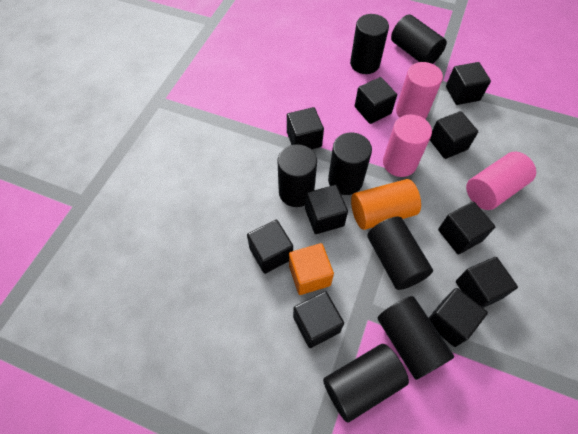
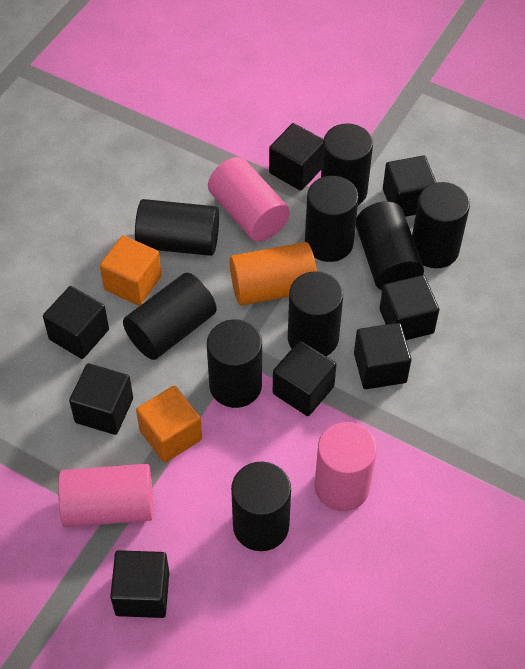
black cube: [247,220,293,274] [287,107,324,149] [293,291,344,348] [305,185,348,234] [355,77,397,124] [429,288,488,347] [430,111,478,159] [438,202,495,254] [446,62,491,105] [456,257,518,308] = 10 -> [43,286,109,359] [69,363,133,435] [110,550,169,618] [269,123,324,191] [273,341,337,416] [354,323,411,389] [380,275,439,340] [383,156,437,217] = 8
black cylinder: [277,144,317,207] [323,344,409,423] [328,132,372,195] [350,14,389,74] [367,217,433,290] [377,296,454,380] [391,14,447,64] = 7 -> [123,273,217,360] [135,199,219,256] [207,319,262,408] [231,462,291,551] [288,271,343,356] [305,176,359,262] [321,123,373,205] [356,201,424,290] [412,182,470,268] = 9
orange cube: [289,243,334,295] = 1 -> [100,235,162,306] [136,385,202,463] = 2

